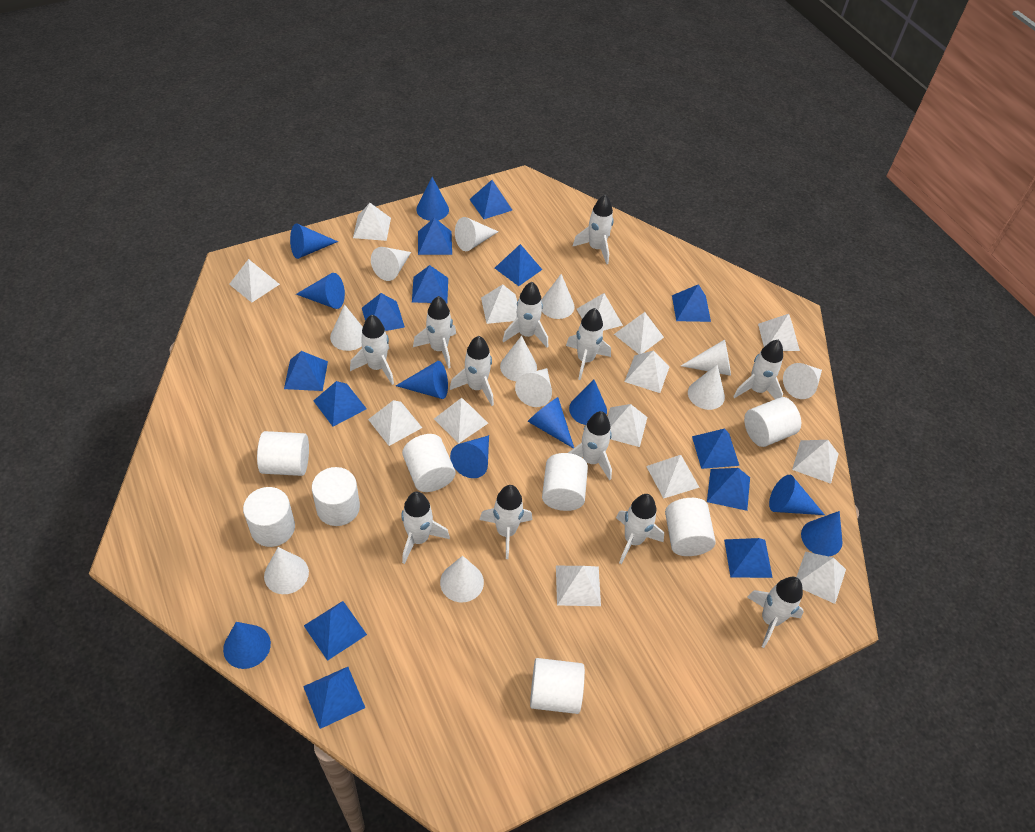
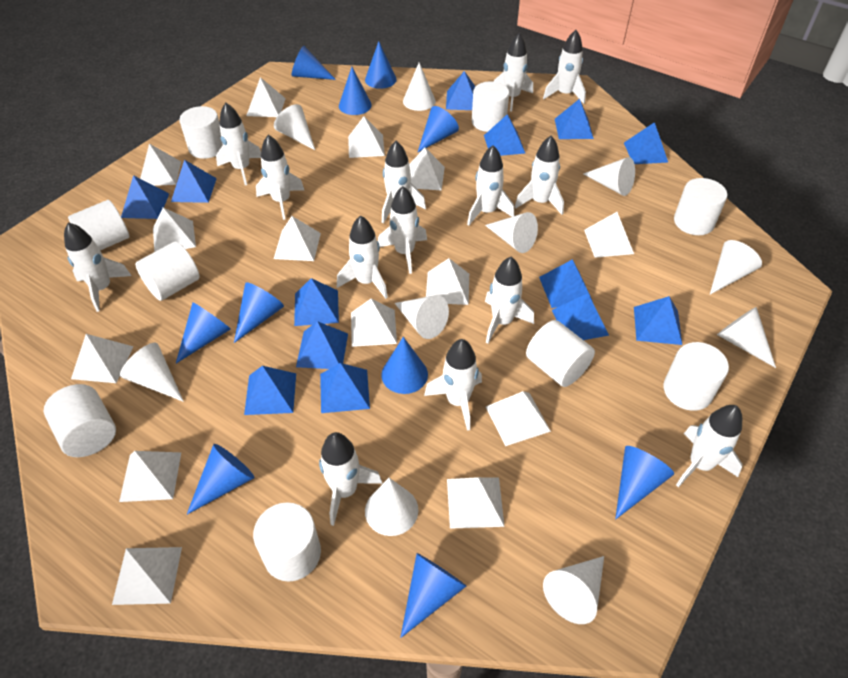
white cone: [264,547,309,594] [330,304,363,351] [371,247,411,281] [440,556,484,602] [455,217,499,251] [500,336,537,381] [515,368,552,407] [541,274,575,319] [681,339,731,376] [688,365,725,410] [783,363,822,399] = 11 -> [120,343,184,402] [274,104,315,150] [365,478,418,536] [395,295,449,339] [403,63,436,111] [485,212,538,253] [543,556,604,624] [584,157,635,196] [710,240,762,294] [717,307,776,368] = 10
white cylinder: [243,487,295,547] [257,431,309,476] [312,467,360,526] [402,434,455,492] [530,658,585,714] [542,453,588,511] [665,498,716,556] [744,397,801,447] = 8 -> [44,384,116,457] [68,200,129,250] [135,241,200,301] [179,106,223,159] [253,503,321,582] [472,81,509,132] [526,320,595,387] [664,342,729,411] [674,178,727,235] = 9
white rocket: [350,315,394,385] [401,492,450,564] [413,296,456,369] [450,336,494,406] [479,485,532,559] [503,282,548,348] [566,308,611,380] [568,411,612,481] [573,194,614,264] [616,494,664,564] [733,339,783,399] [747,577,804,648] = 12 -> [64,222,132,312] [216,102,261,185] [256,134,304,220] [319,432,382,526] [337,215,388,299] [378,186,427,274] [382,141,426,224] [424,339,482,431] [467,145,514,226] [485,257,534,343] [494,33,533,112] [515,136,564,215] [543,30,586,104] [676,405,742,487] = 14

